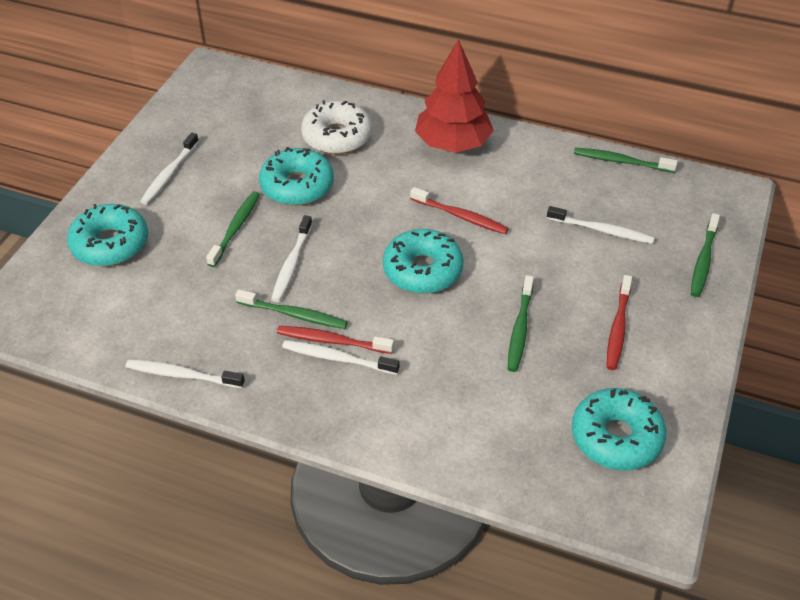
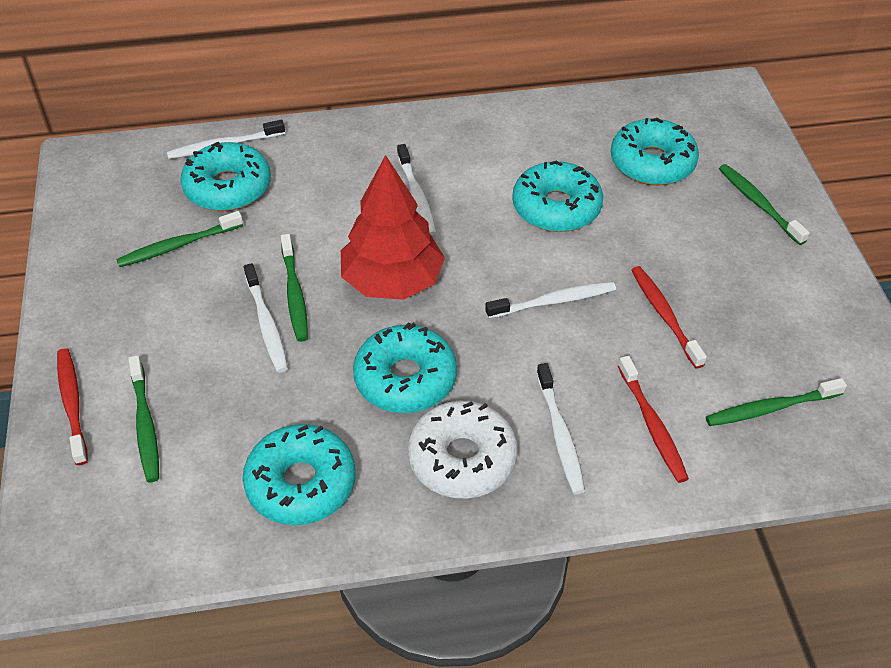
turquoise donut: [67,204,148,266] [259,147,334,206] [383,229,464,294] [572,388,666,471] = 4 -> [180,142,271,211] [243,424,355,525] [353,322,457,413] [512,160,603,232] [611,118,699,185] = 5

